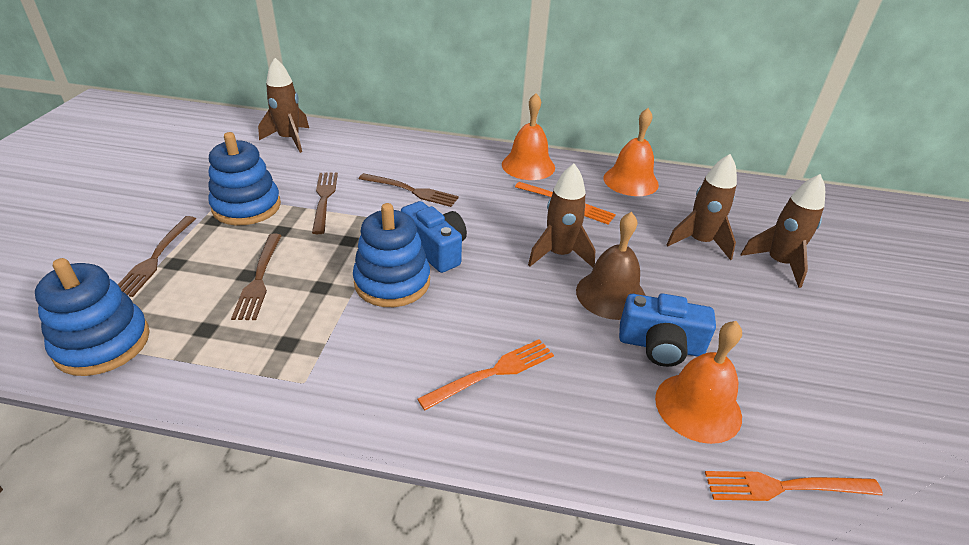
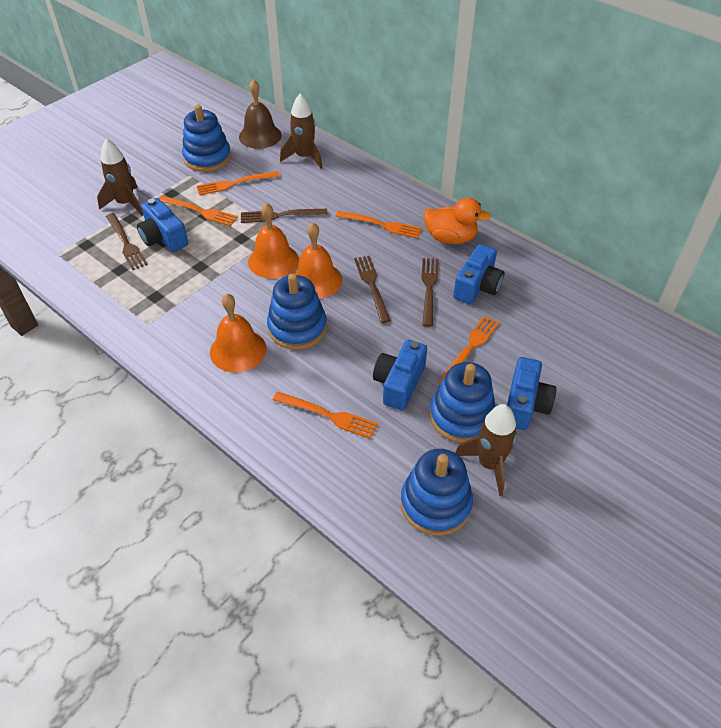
blue camera: [401,201,467,273] [619,293,716,367] = 2 -> [137,198,188,252] [373,340,427,411] [453,244,504,304] [507,357,557,430] = 4
blue stacking toy: [35,258,150,376] [208,132,281,225] [353,203,430,307] = 3 -> [182,104,231,172] [267,273,327,350] [401,449,473,536] [430,362,496,443] = 4
brown rocket: [258,58,309,153] [528,164,595,268] [666,154,737,260] [740,174,825,288] = 4 -> [97,139,143,216] [280,93,323,168] [455,404,517,496] = 3
orange duck: none = 0 -> [423,197,491,244] = 1
orange fork: [418,339,554,410] [515,182,616,224] [705,471,883,501] = 3 -> [159,196,238,226] [197,171,280,195] [273,392,378,439] [336,211,422,239] [438,315,500,383] = 5

